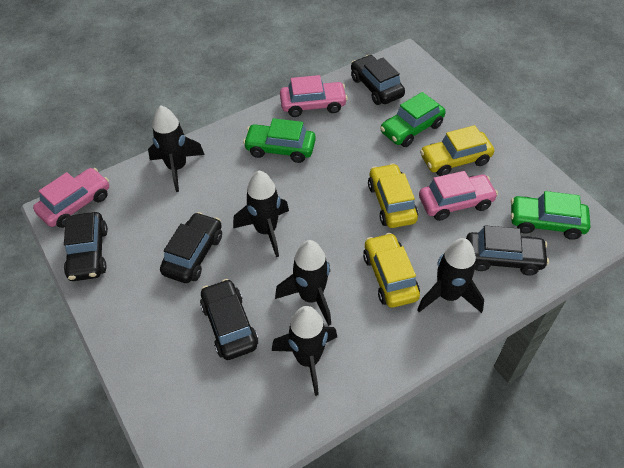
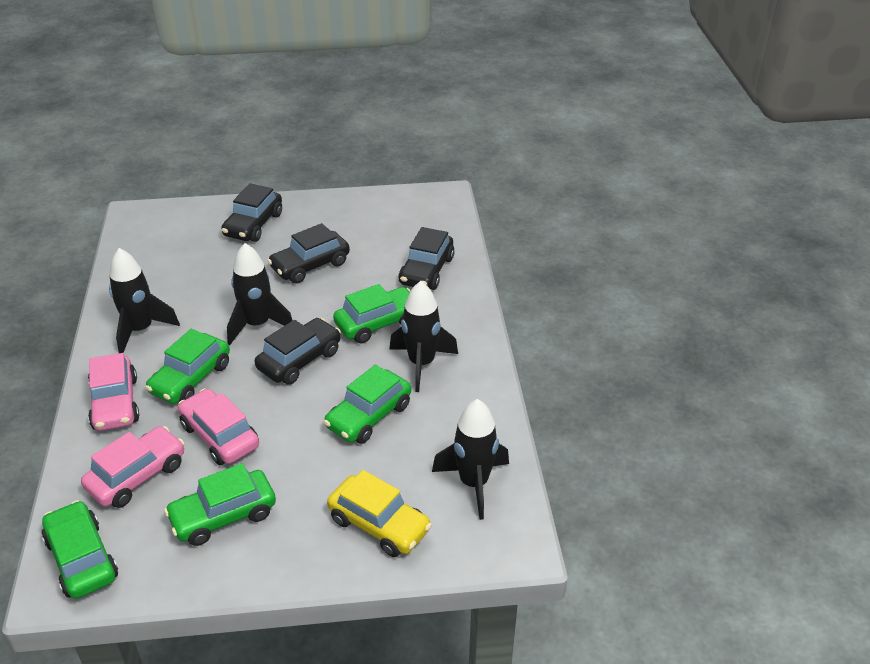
black car: [64,212,108,281] [160,212,222,283] [200,279,258,360] [351,55,405,105] [466,225,549,275] = 5 -> [221,183,282,242] [255,318,341,385] [267,223,350,284] [398,227,455,290] = 4
black rocket: [148,105,205,192] [233,171,289,257] [272,306,337,396] [275,240,331,326] [417,238,484,313] = 5 -> [109,248,180,353] [227,243,293,345] [389,281,458,392] [432,399,509,520] = 4
green car: [243,118,316,163] [380,92,446,147] [511,191,590,240] = 3 -> [42,500,118,599] [145,329,230,404] [164,463,276,546] [324,365,411,444] [333,284,410,344] = 5
yellow car: [363,233,420,308] [368,163,418,228] [420,125,494,176] = 3 -> [327,470,432,557] = 1

